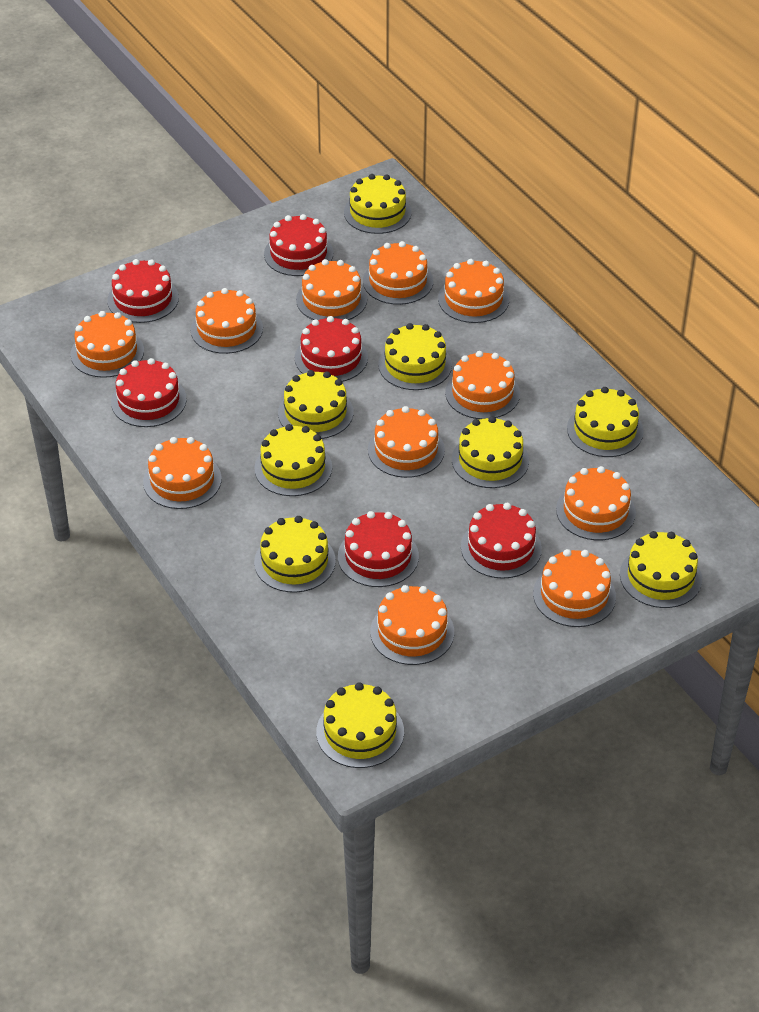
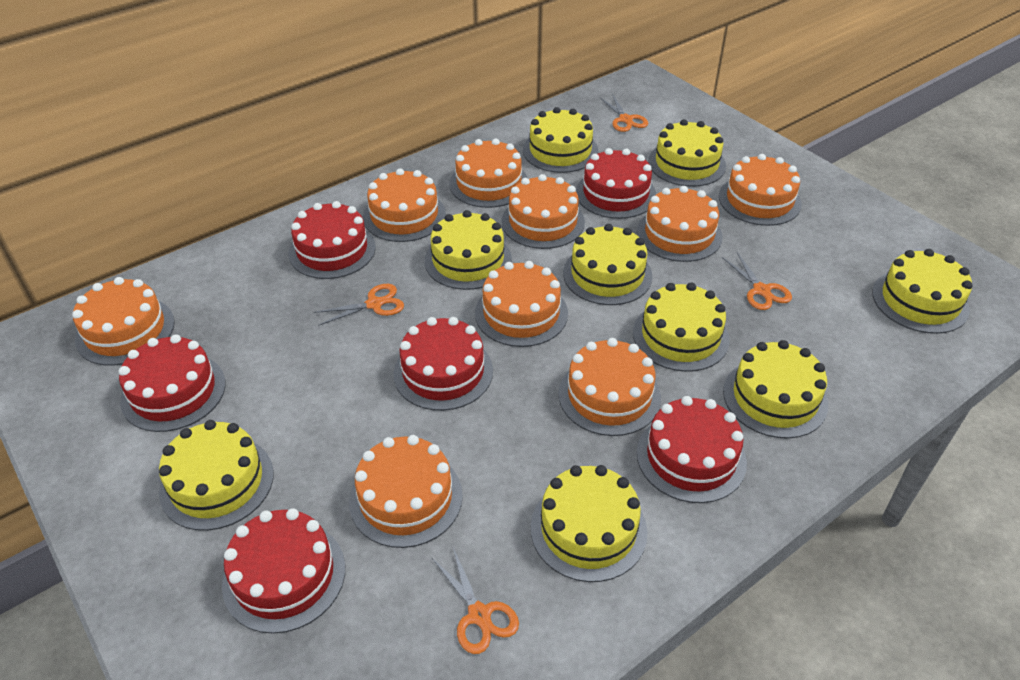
orange cake: [70,311,144,378] [143,437,221,509] [191,288,263,354] [296,259,367,320] [363,241,433,305] [368,406,445,478] [370,585,454,665] [438,259,509,323] [445,351,520,419] [533,549,616,627] [556,466,636,540] = 11 -> [72,277,175,366] [349,435,463,548] [363,168,446,242] [449,138,528,208] [475,261,568,347] [502,174,585,249] [558,338,661,436] [637,186,722,262] [719,154,802,226] = 9
orange scissors: none = 0 -> [314,284,404,326] [432,548,519,654] [600,95,648,132] [722,252,792,310] = 4

